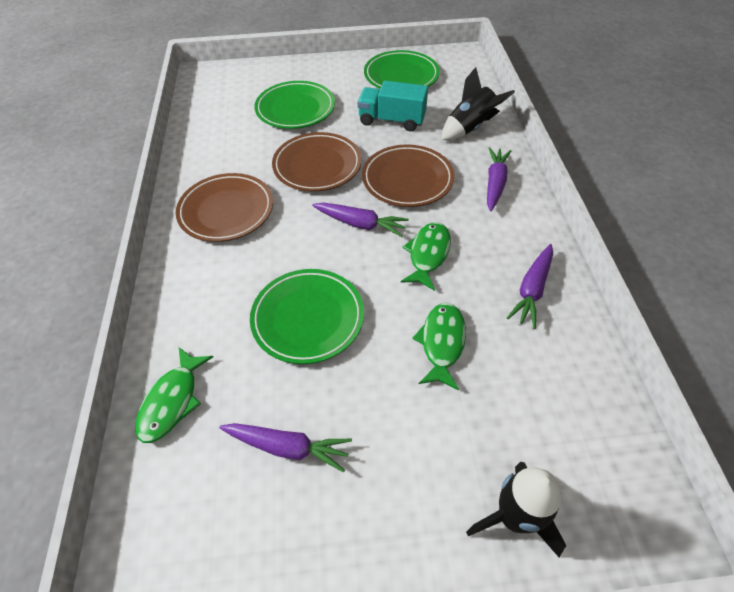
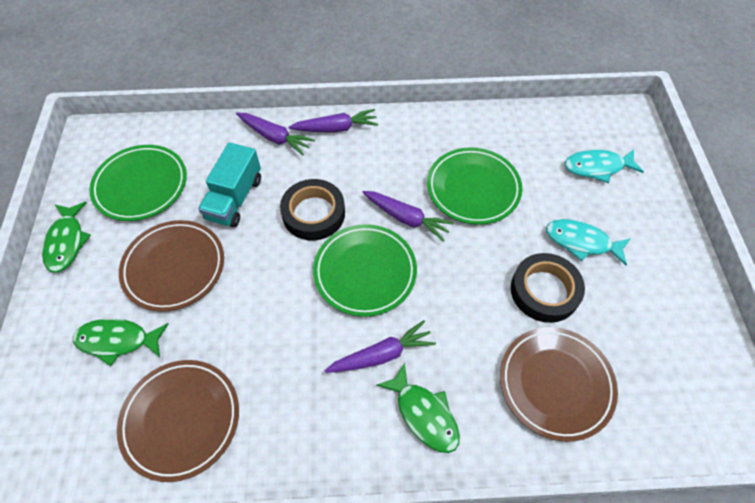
black rocket: [442,67,515,140] [466,462,566,557] = 2 -> none = 0
black tape: none = 0 -> [280,179,345,240] [511,253,585,323] = 2
turquoise fish: none = 0 -> [546,219,631,265] [565,149,644,183] = 2

